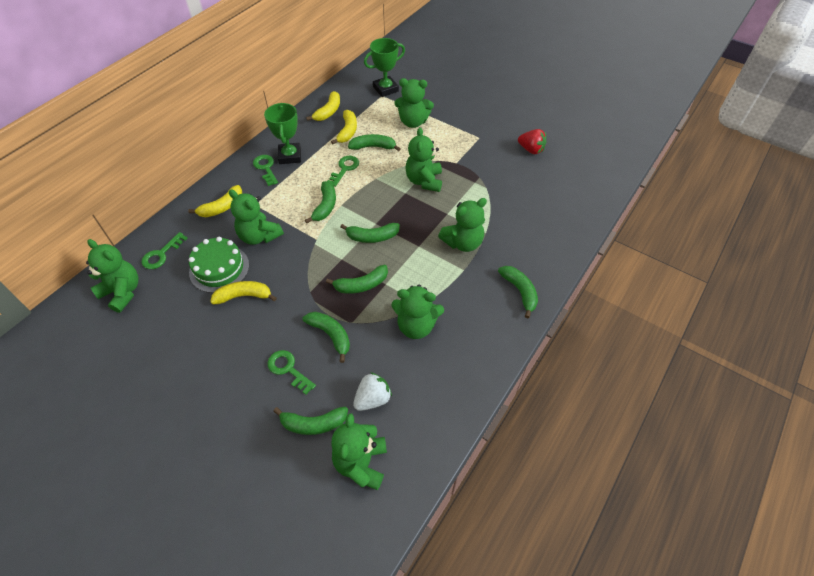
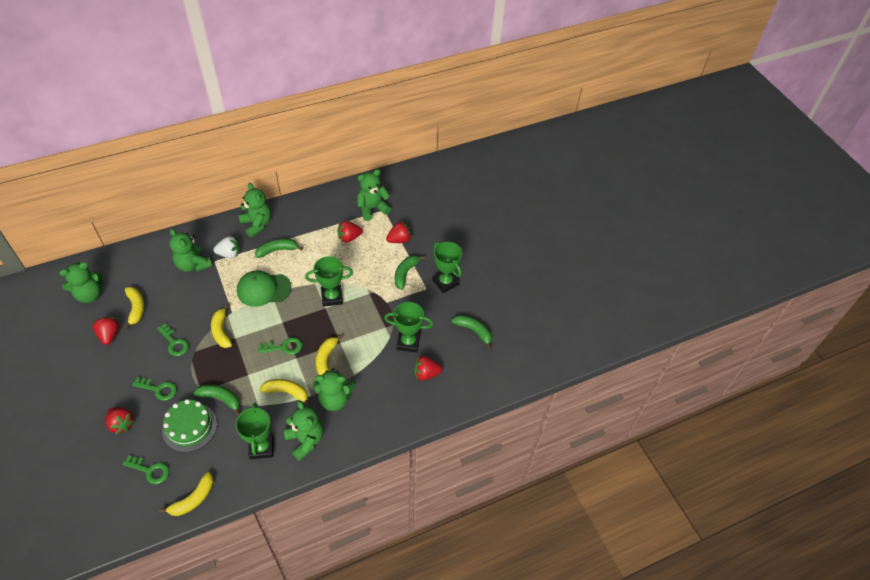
green banana: [273,407,348,435] [303,312,350,363] [305,181,336,223] [326,265,388,294] [340,223,400,243] [348,134,401,151] [498,266,538,318] = 7 -> [193,384,240,416] [255,239,303,258] [395,255,425,290] [451,315,492,350] = 4
green cap: none = 0 -> [237,270,292,307] = 1
green teddy bear: [86,239,138,313] [229,189,284,245] [331,413,387,490] [391,284,444,339] [394,78,434,128] [405,127,442,192] [438,198,487,252] = 7 -> [59,262,103,303] [169,229,212,272] [238,183,271,237] [283,400,323,461] [313,368,355,411] [357,169,391,221] = 6
green trophy: [264,103,301,164] [364,38,405,97] = 2 -> [235,403,274,459] [305,256,353,307] [384,302,433,353] [432,242,462,293] = 4
red strawberry: [518,129,547,154] = 1 -> [92,317,119,345] [106,407,135,435] [337,221,363,243] [386,221,411,243] [414,356,442,381] = 5
yellow banana: [188,185,242,217] [210,281,277,304] [306,91,340,121] [331,110,357,144] = 4 -> [124,287,144,329] [159,472,214,516] [211,304,232,348] [260,379,310,407] [316,335,343,375] = 5

